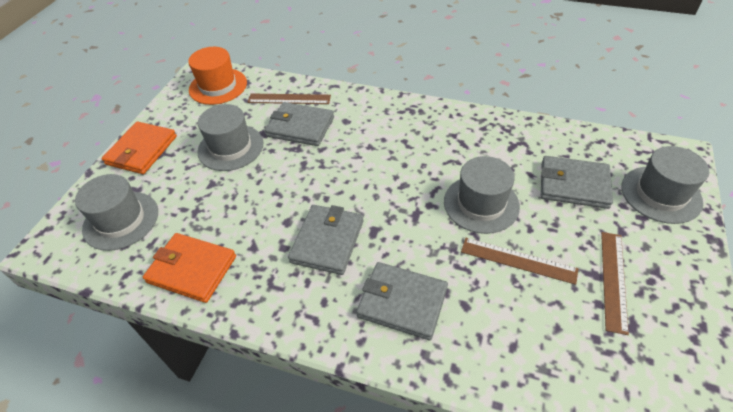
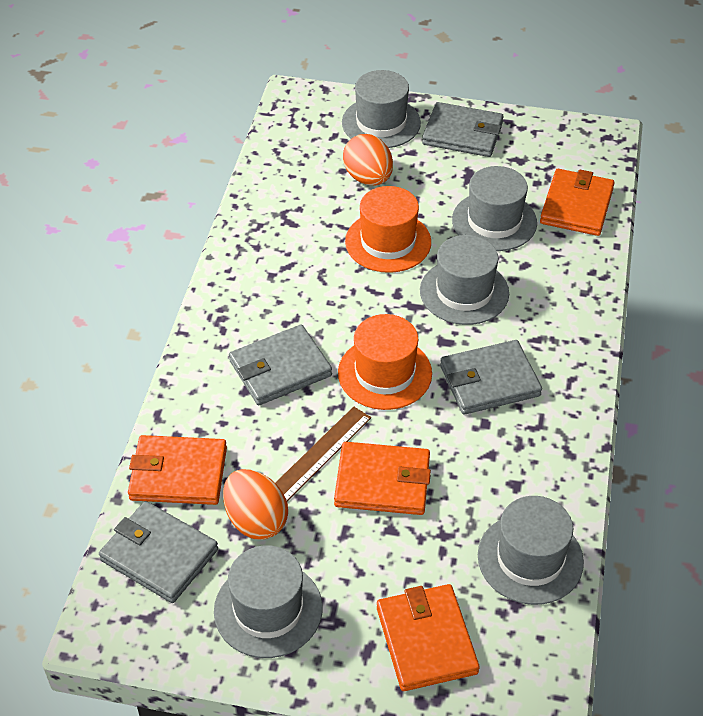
brown ruler: [248,94,331,104] [461,238,578,285] [601,232,629,335] = 3 -> [276,407,371,501] = 1
grey hat: [75,174,158,251] [198,104,264,171] [444,156,520,234] [621,146,709,224] = 4 -> [214,545,323,658] [342,70,421,148] [420,235,509,325] [452,166,537,251] [478,496,584,605] = 5
orange egg: none = 0 -> [223,469,288,540] [343,134,393,185] = 2
orange hat: [188,47,247,105] = 1 -> [338,314,432,410] [345,186,431,273] = 2
orange wallet: [102,121,177,174] [143,233,236,303] = 2 -> [128,435,227,505] [334,442,431,515] [377,584,480,691] [540,169,615,236] = 4

